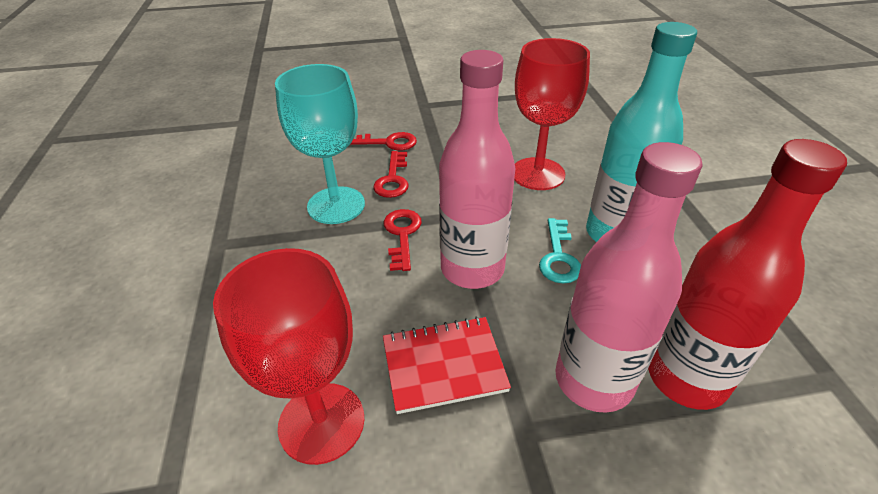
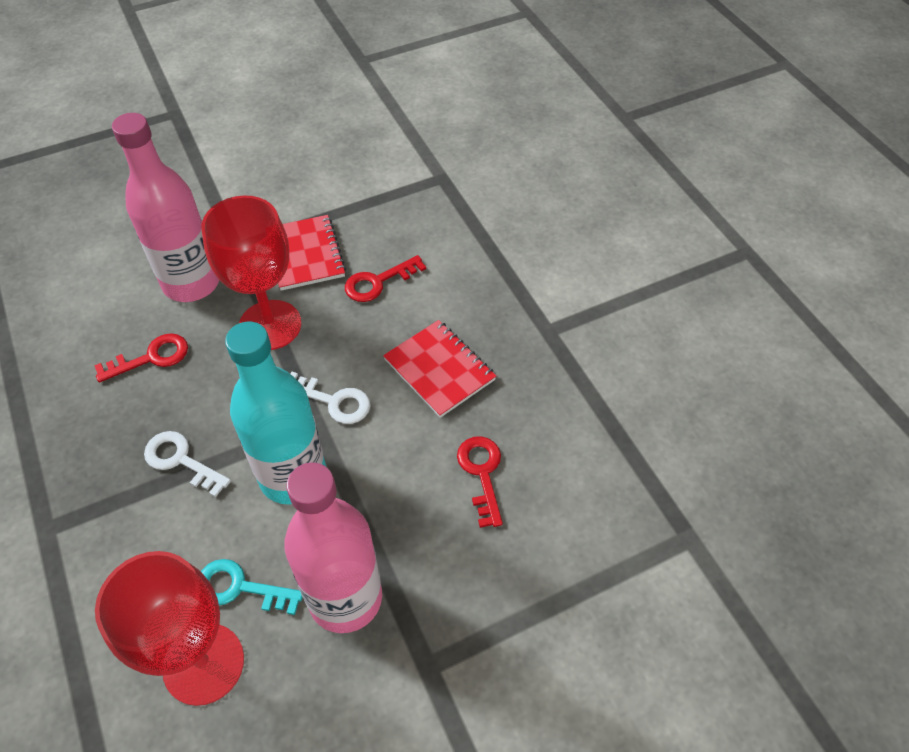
red bottle: [648,139,847,410] = 1 -> none = 0
red notebook: [383,316,511,414] = 1 -> [278,215,346,291] [383,320,496,418] = 2
turquoise goblet: [275,64,365,224] = 1 -> none = 0
white key: none = 0 -> [144,431,231,497] [290,372,370,424] = 2

